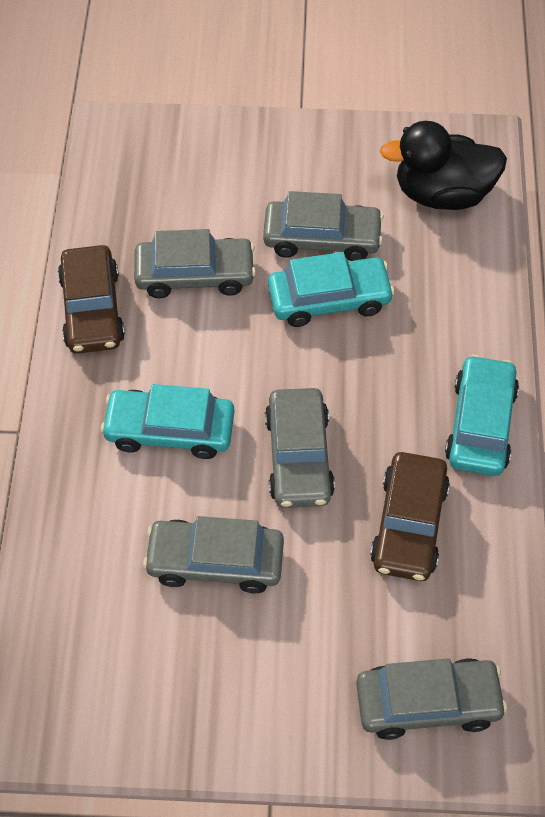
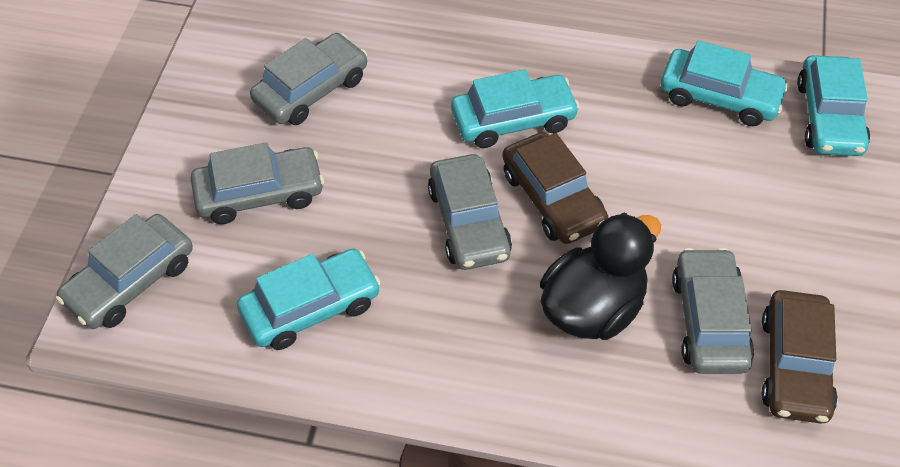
turquoise car: [101,384,234,459] [268,252,395,327] [445,354,519,476] = 3 -> [237,249,381,350] [451,69,579,148] [661,40,789,126] [797,55,870,156] = 4

